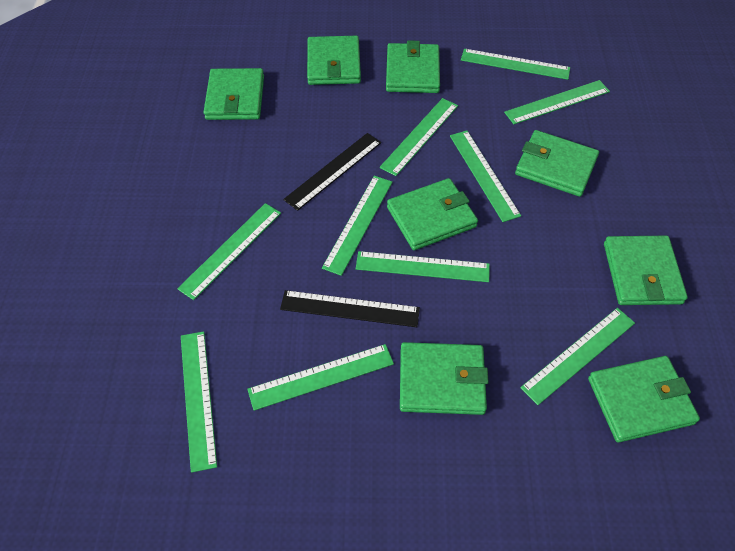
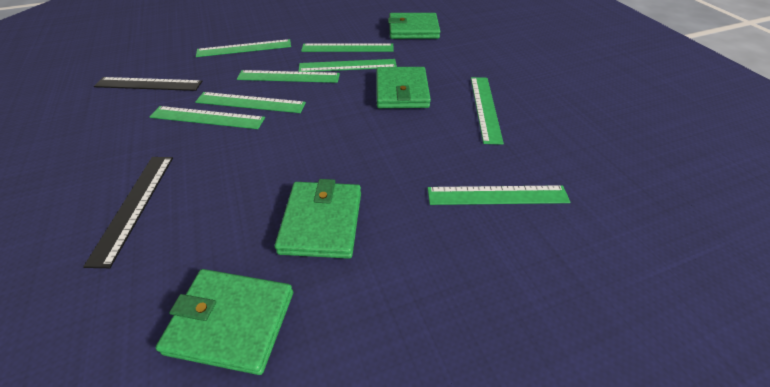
green ruler: [177,203,281,300] [181,331,217,473] [247,344,394,411] [322,176,392,276] [356,251,490,282] [380,98,458,176] [450,131,521,222] [461,49,570,80] [504,80,610,124] [520,308,635,405] = 10 -> [150,106,265,129] [195,92,306,113] [196,39,291,57] [237,70,340,83] [298,59,397,72] [301,43,394,52] [428,185,570,205] [471,77,504,145] = 8
green wallet: [204,68,264,120] [307,36,361,85] [386,40,440,93] [387,178,478,250] [400,342,489,415] [515,130,599,197] [588,356,700,443] [604,236,688,305] = 8 -> [155,269,293,375] [275,179,361,259] [376,67,431,108] [388,13,440,39] = 4

